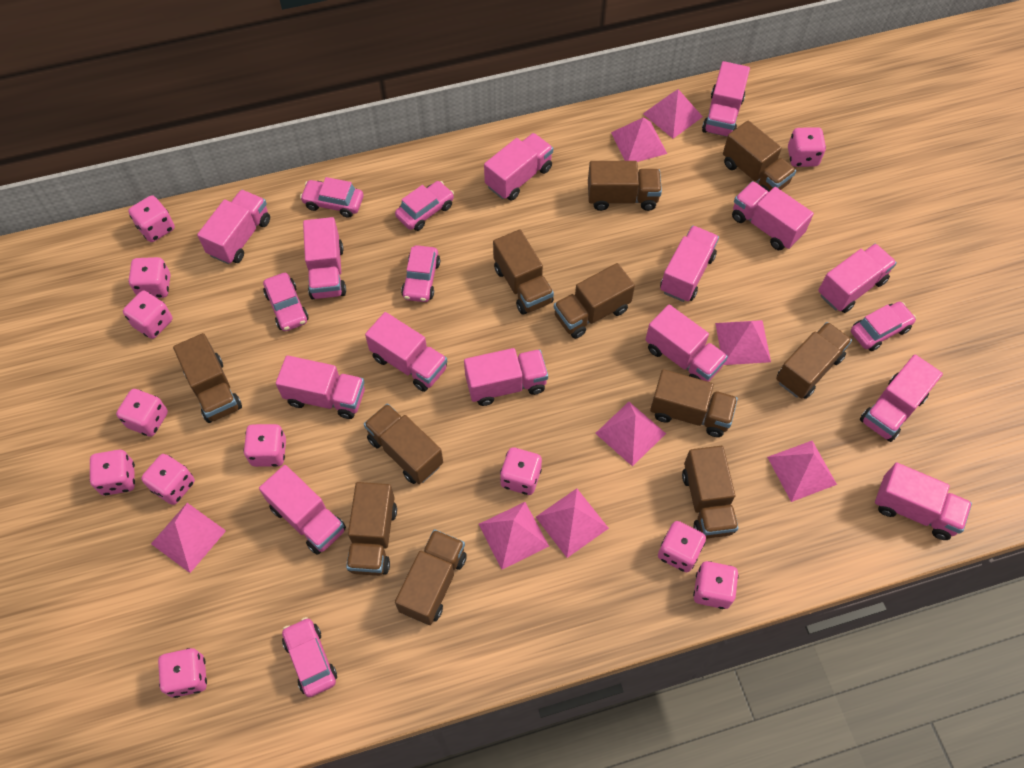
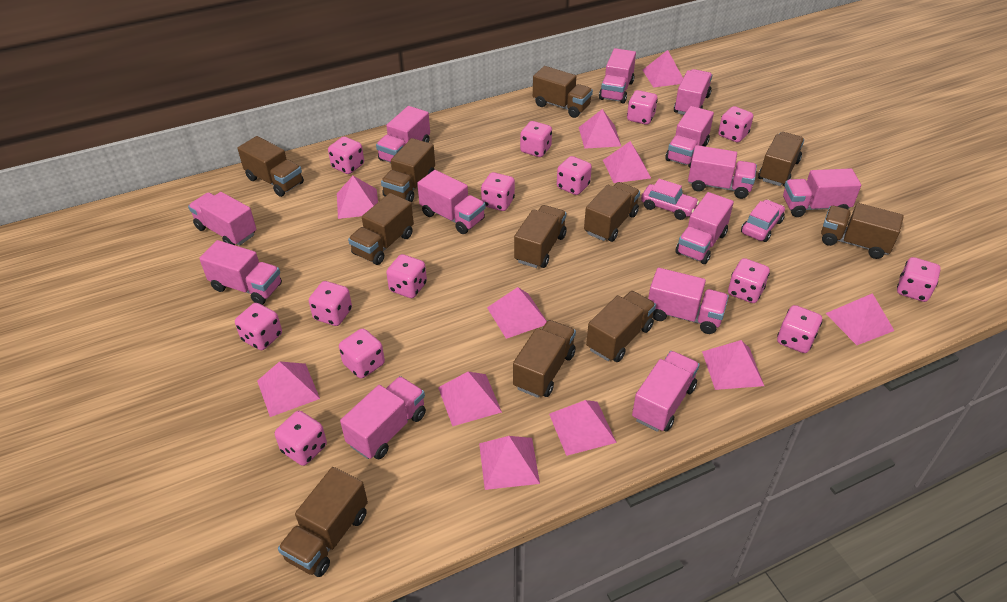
pink car: [263,273,309,331] [282,617,337,697] [300,177,363,218] [395,181,454,231] [401,245,440,302] [851,302,916,351] = 6 -> [641,179,699,220] [741,200,785,242] = 2
pink dice: [90,450,135,496] [116,389,168,437] [123,291,173,339] [128,195,175,242] [128,257,170,298] [141,454,195,505] [158,648,207,698] [243,424,286,467] [500,447,542,495] [658,521,706,572] [693,561,739,609] [788,127,826,167] = 12 -> [235,303,282,350] [275,411,327,466] [309,281,352,326] [328,137,364,174] [339,328,385,379] [386,254,427,298] [481,172,515,211] [520,121,552,157] [557,156,592,195] [627,90,658,125] [718,106,753,142] [728,258,770,303] [777,305,822,353] [897,257,941,302] = 14
pink pyramid: [151,503,226,573] [479,502,549,569] [536,488,609,558] [595,402,666,467] [611,117,667,162] [643,89,703,139] [715,320,771,365] [767,441,837,502] = 8 -> [257,361,320,417] [337,176,378,219] [438,372,502,426] [479,436,540,490] [487,287,547,339] [549,400,617,456] [579,109,621,149] [603,141,651,183] [642,50,683,88] [702,340,764,390] [825,293,894,345] = 11
pink truck: [197,190,270,264] [259,465,346,555] [276,355,365,419] [303,217,346,299] [365,312,447,392] [464,348,548,406] [484,133,553,201] [645,304,728,382] [660,226,719,302] [702,61,750,137] [732,181,814,250] [818,244,897,313] [860,354,943,442] [875,463,972,540] = 14 -> [188,192,256,246] [199,240,282,305] [340,376,426,459] [376,106,430,163] [417,170,485,234] [599,48,636,104] [632,351,700,432] [648,268,729,334] [665,106,714,167] [674,69,712,115] [675,192,734,264] [688,145,757,199] [783,168,861,217] = 13

